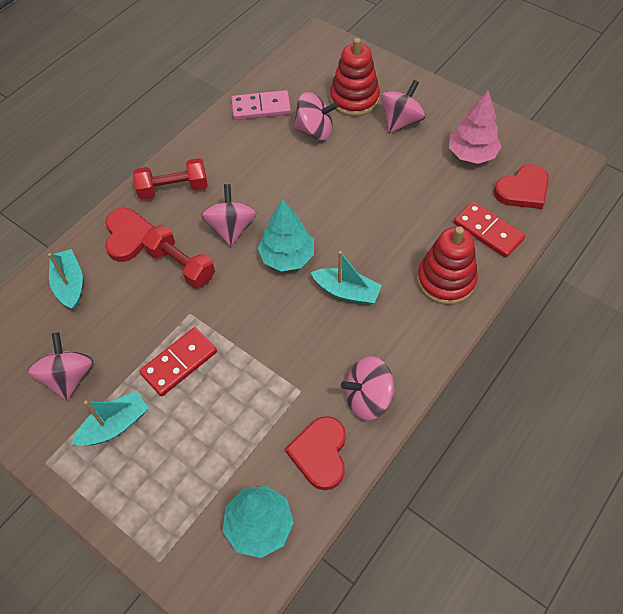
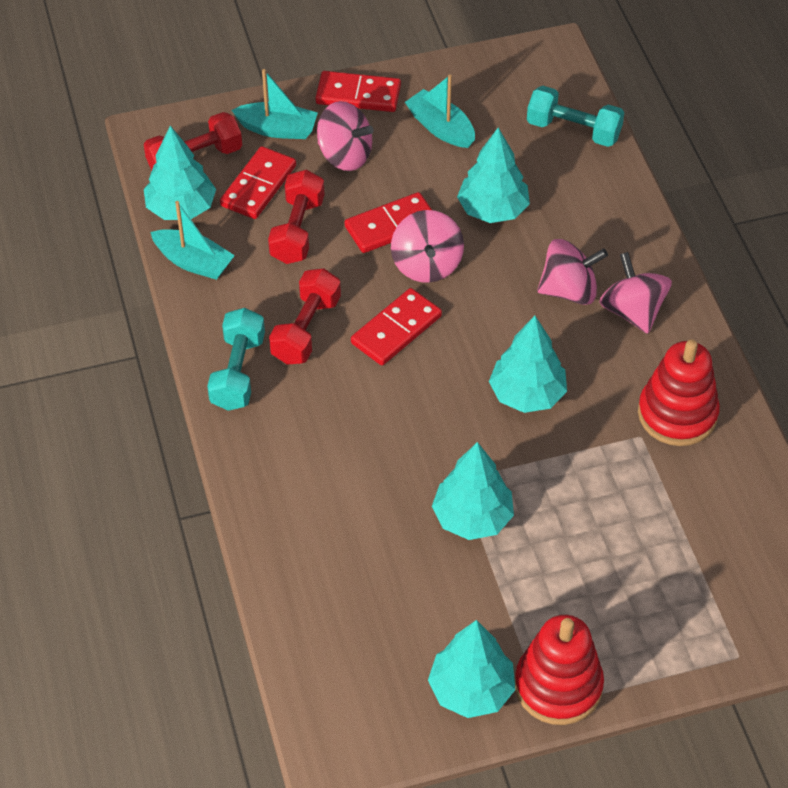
pink domino: [231,90,291,120] = 1 -> none = 0
pink spinning top: [28,332,93,401] [201,184,256,247] [293,92,338,140] [341,356,395,421] [381,80,426,133] = 5 -> [317,101,374,171] [391,210,464,283] [537,239,608,305] [599,252,672,334] = 4
pink tree: [449,91,502,164] = 1 -> none = 0
red domino: [139,327,217,396] [454,201,525,258] = 2 -> [220,146,296,219] [315,71,401,112] [345,192,432,253] [351,288,442,366] = 4
red dumbbell: [133,158,208,200] [142,225,215,288] = 2 -> [144,112,242,171] [268,170,324,264] [269,268,341,365] = 3
red heart: [105,208,154,262] [285,416,346,490] [494,164,549,209] = 3 -> none = 0
turquoise dumbbell: none = 0 -> [207,308,265,411] [527,86,624,147] = 2
turquoise tree: [223,486,294,558] [258,199,314,272] = 2 -> [144,126,216,220] [428,620,515,718] [432,442,514,540] [457,128,530,223] [489,316,567,413] = 5

